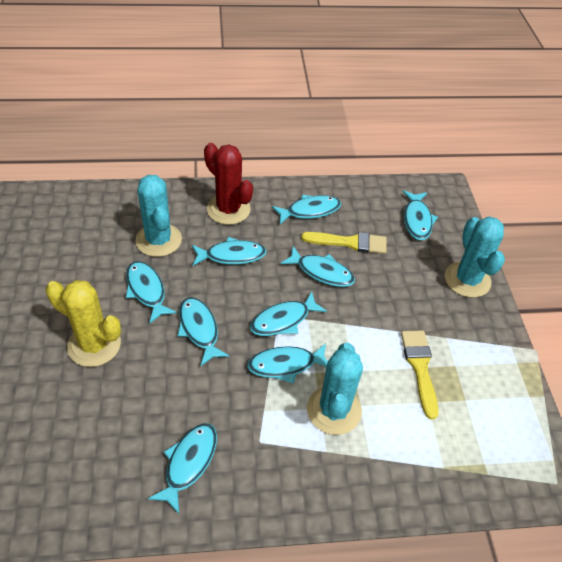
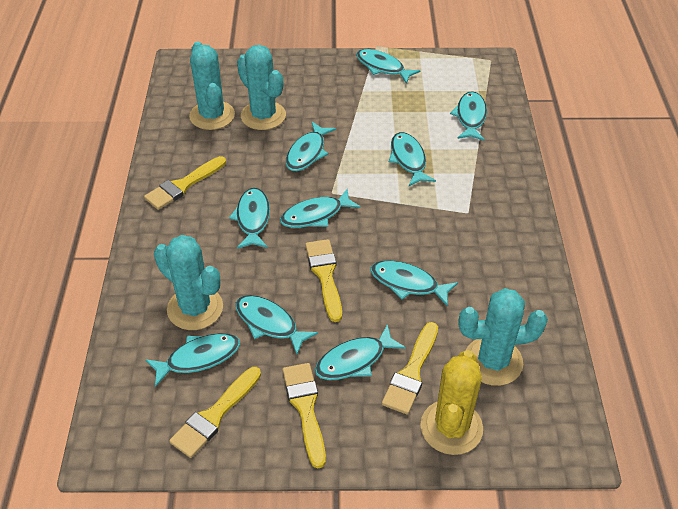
red cactus: [204,143,253,225] = 1 -> none = 0
turquoise cactus: [135,175,182,257] [307,343,363,435] [445,216,505,298] = 3 -> [154,235,223,330] [189,41,235,130] [237,45,286,130] [458,288,548,386] = 4
turquoise fish: [126,261,177,324] [148,423,217,514] [178,297,230,366] [192,237,267,266] [247,343,328,383] [250,292,327,336] [272,195,341,224] [281,246,355,287] [403,191,438,240] = 9 -> [145,333,240,387] [229,188,270,249] [235,295,318,355] [280,189,361,228] [286,122,336,171] [315,324,406,380] [356,49,420,84] [370,260,458,307] [389,132,436,186] [450,91,487,141] = 10
yellow brush: [301,232,387,254] [401,330,438,419] = 2 -> [144,156,226,210] [169,367,261,458] [283,363,326,469] [305,239,342,322] [382,322,438,415] = 5

